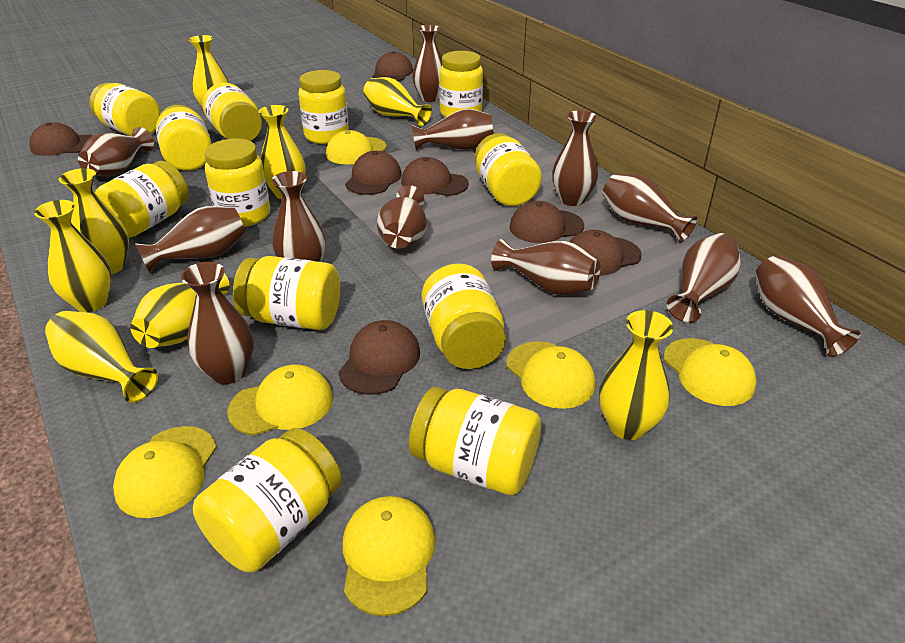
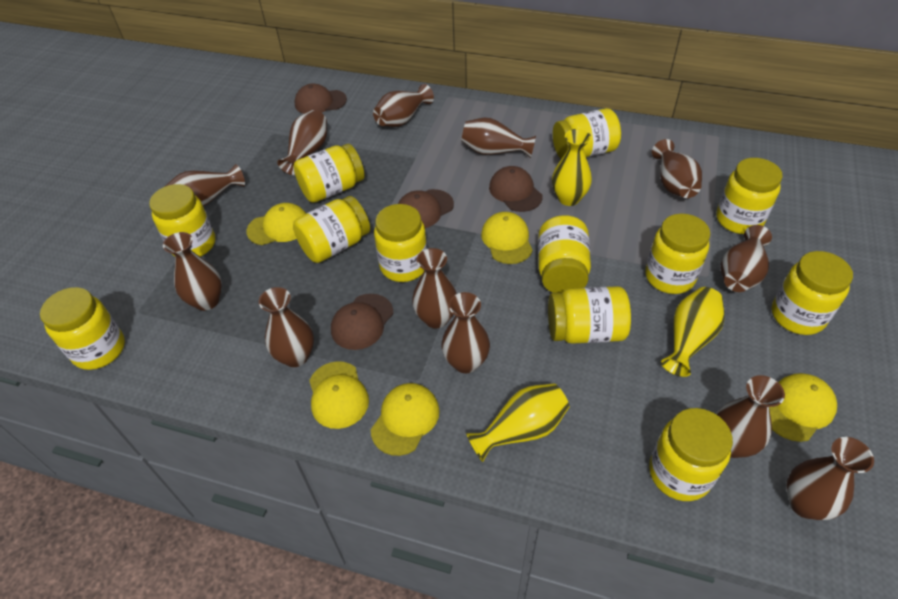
brown cap: [29,122,93,156] [338,320,420,395] [345,151,402,195] [372,51,413,81] [401,157,469,196] [509,201,584,243] [569,230,642,276] = 7 -> [294,83,347,114] [331,294,393,350] [398,189,454,228] [489,166,543,212] = 4
yellow cap: [113,426,216,518] [228,365,333,436] [326,130,386,165] [343,496,435,616] [507,341,595,409] [664,338,757,406] = 6 -> [246,203,306,245] [309,361,369,429] [371,383,440,456] [481,212,533,264] [769,373,837,442] = 5
yellow vase: [34,200,112,312] [45,311,158,403] [59,168,129,274] [130,273,230,348] [189,35,229,108] [259,105,305,199] [363,77,432,127] [599,310,673,440] = 8 -> [466,383,569,462] [552,129,592,206] [661,287,725,377] = 3

